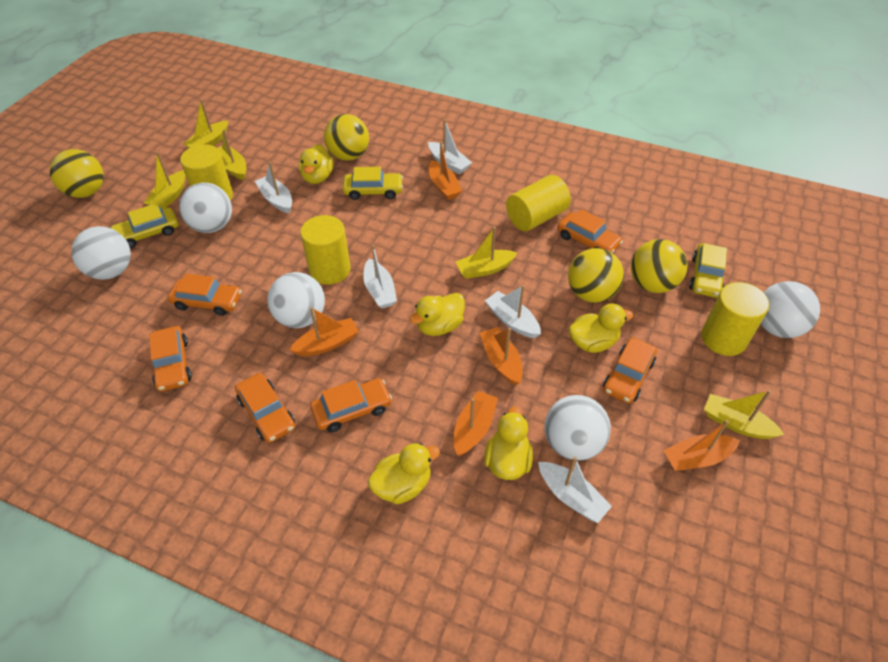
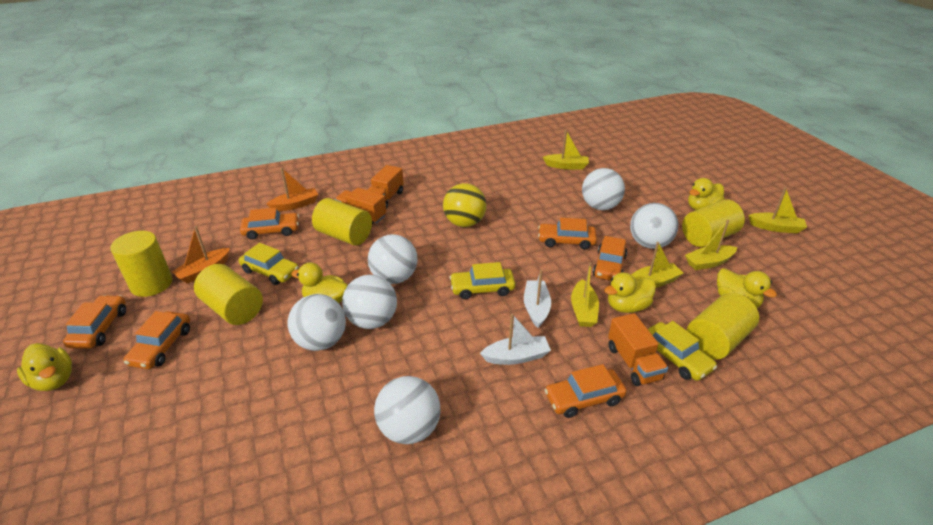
orange boat: [290,307,359,356] [429,142,462,200] [454,391,498,456] [480,327,523,385] [664,420,740,471] = 5 -> [172,226,230,284] [266,168,318,211] = 2
orange truck: none = 0 -> [334,188,386,225] [368,165,404,209] [608,313,668,386] = 3
white ball: [71,226,131,280] [179,183,232,233] [267,272,325,328] [545,395,611,461] [761,281,820,338] = 5 -> [288,294,346,351] [342,275,397,329] [368,234,418,284] [374,376,441,444] [582,168,625,210] [630,203,678,249] = 6
white boat: [255,162,292,213] [363,245,397,309] [428,120,472,174] [485,285,541,338] [538,457,612,523] = 5 -> [480,314,551,365] [524,270,551,328] = 2
yellow ball: [50,149,104,198] [324,114,369,160] [568,248,624,303] [631,239,688,293] = 4 -> [443,183,487,227] = 1
yellow cylinder: [180,144,233,201] [300,215,350,285] [506,175,571,231] [701,282,769,356] = 4 -> [110,231,173,297] [194,264,263,325] [312,198,372,246] [682,199,745,247] [687,293,759,360] = 5

